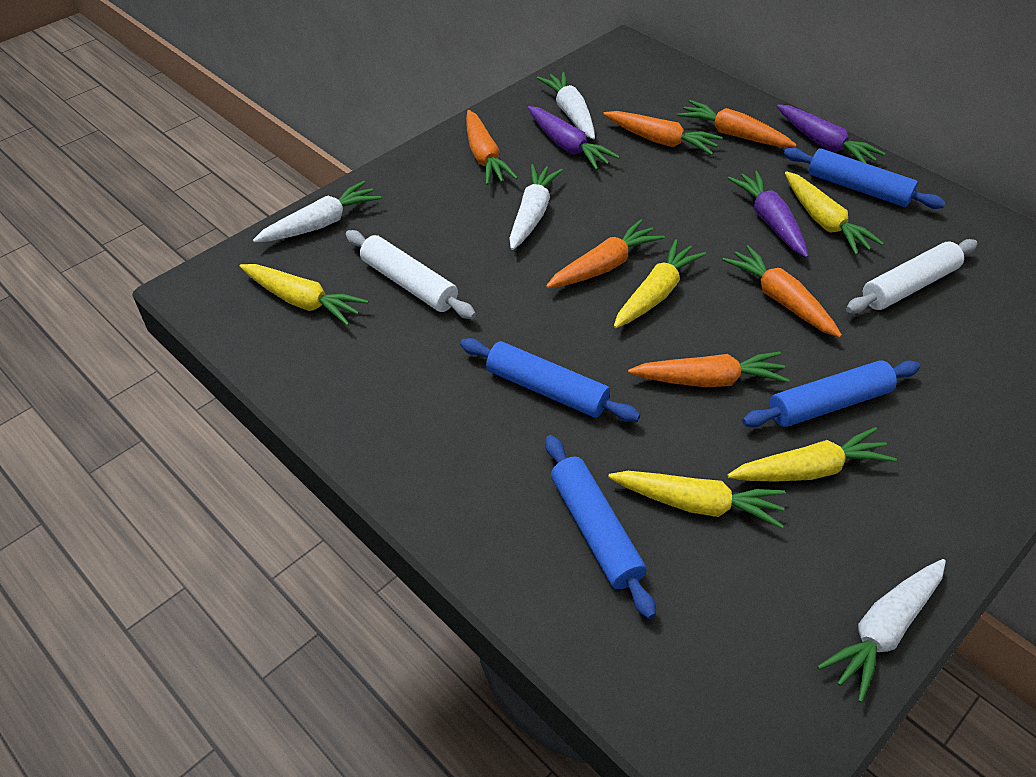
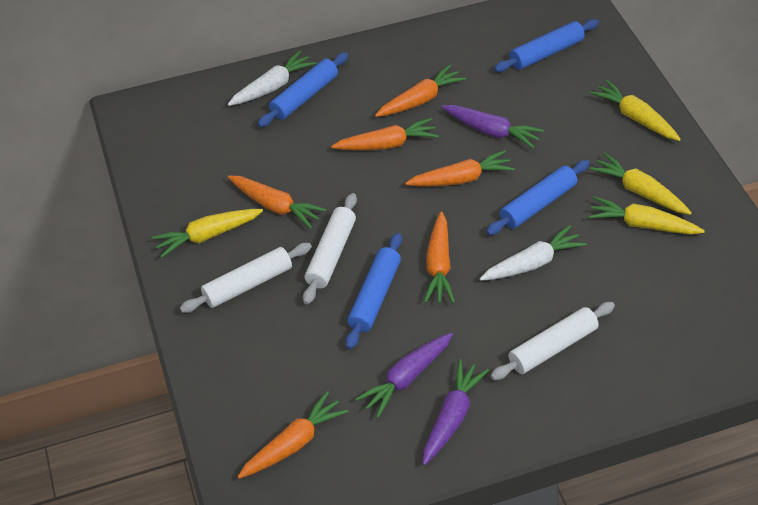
white carrot: [253,181,381,242] [509,164,563,250] [537,72,595,140] [817,559,946,703] = 4 -> [228,50,317,106] [480,225,587,281] = 2
white rolling pin: [346,230,476,319] [846,239,978,314] = 2 -> [180,243,312,313] [303,193,357,304] [490,302,615,380] = 3
yellow carrot: [240,264,368,326] [608,471,785,529] [614,239,706,328] [727,427,897,482] [785,171,884,255] = 5 -> [152,209,263,258] [588,197,705,235] [590,80,681,141] [590,153,692,215] = 4

